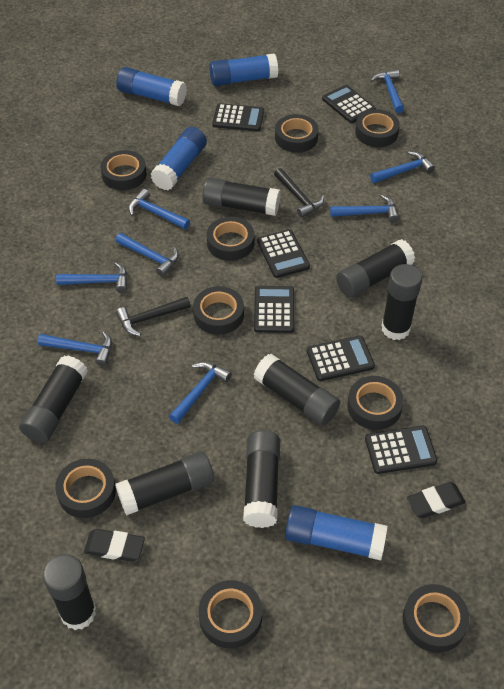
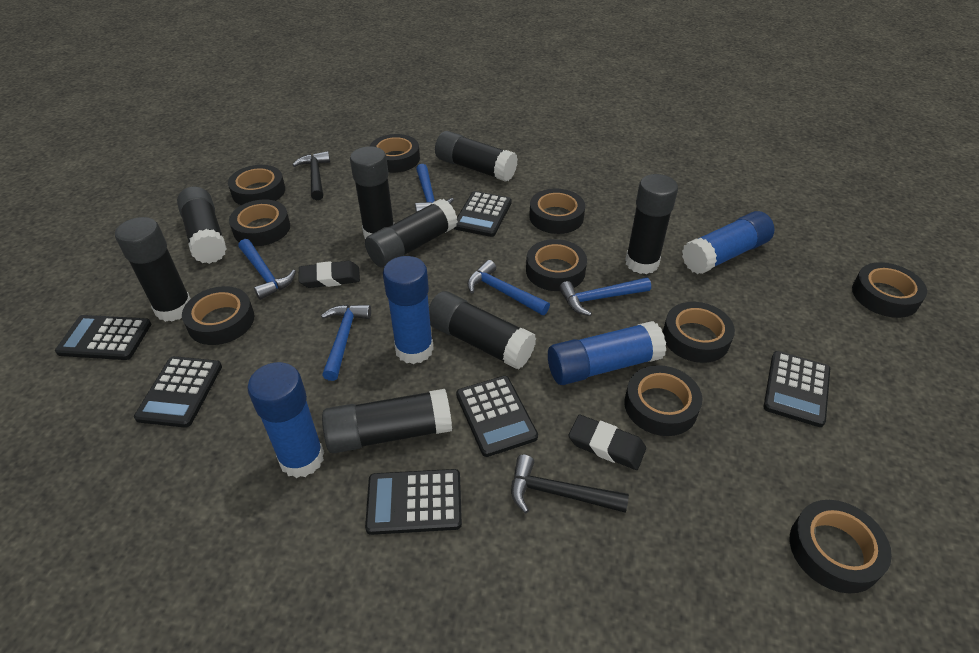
black tape: [55,459,116,518] [100,150,147,190] [193,286,244,335] [199,580,262,648] [207,217,254,261] [275,114,319,153] [347,376,404,430] [355,109,400,147] [403,584,469,653] = 9 -> [182,286,255,345] [228,165,285,205] [229,199,290,246] [370,134,420,173] [526,239,587,291] [529,188,585,234] [624,365,702,436] [663,302,735,363] [790,500,892,594] [852,262,927,318] = 10
blue hammer: [38,331,112,366] [56,262,127,293] [115,233,179,277] [128,189,190,229] [169,362,232,424] [330,195,399,222] [370,151,435,183] [371,69,404,113] = 8 -> [238,239,296,300] [321,304,371,381] [415,164,454,212] [467,260,550,315] [559,277,651,316] = 5

